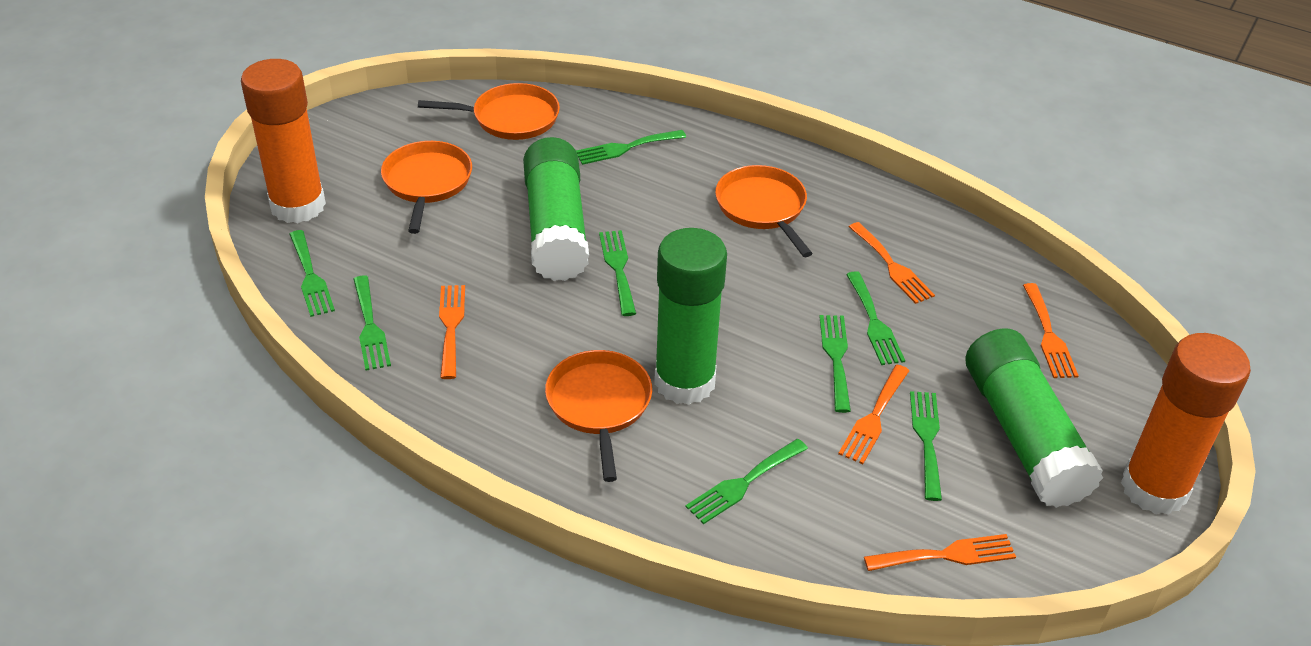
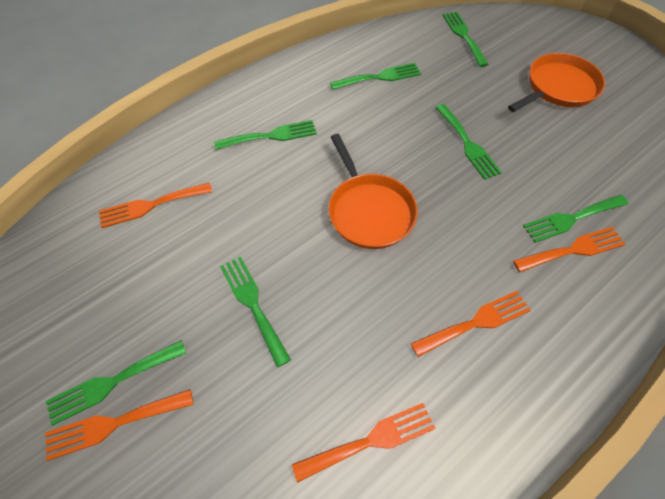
green fork: [289,230,335,317] [353,276,391,371] [576,130,686,165] [599,230,636,316] [686,439,808,524] [819,315,851,413] [846,271,905,365] [910,391,942,501] = 8 -> [46,340,186,426] [214,120,317,150] [220,257,291,367] [330,63,421,90] [435,104,502,180] [443,12,489,67] [523,195,629,243] = 7
green glue stick: [523,137,589,281] [654,228,727,405] [966,328,1103,508] = 3 -> none = 0
orange glue stick: [241,59,326,223] [1121,333,1251,515] = 2 -> none = 0
orange pan: [381,141,472,234] [418,83,560,140] [545,350,652,482] [715,165,813,257] = 4 -> [329,134,418,249] [508,53,605,112] = 2

